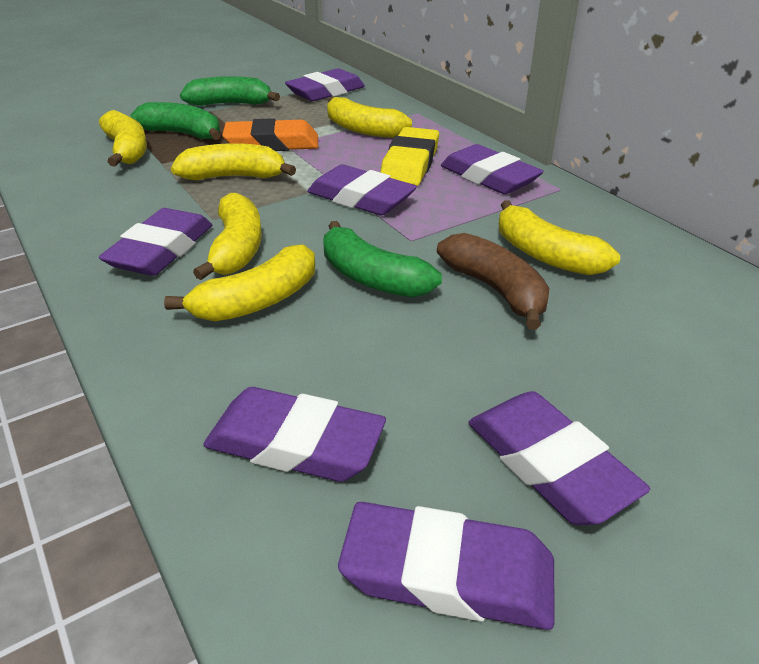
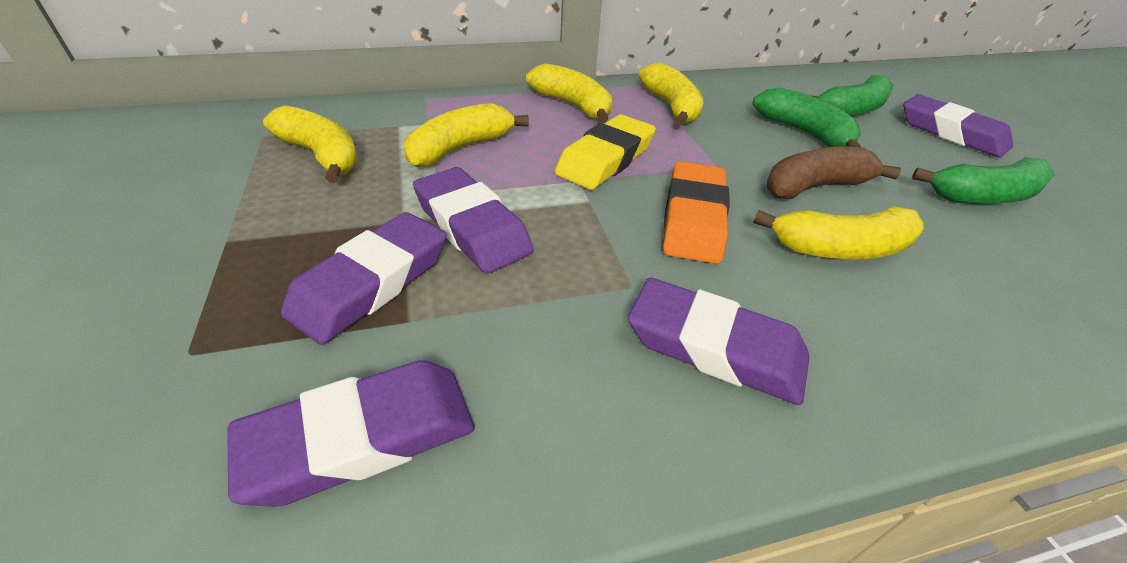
purple eraser: [99,208,212,276] [203,387,386,482] [285,68,365,101] [307,165,417,215] [338,502,554,630] [441,144,543,194] [468,391,650,525] = 7 -> [227,360,475,507] [281,212,446,345] [413,167,534,274] [628,278,810,405] [903,94,1013,158] = 5
yellow banana: [99,110,147,166] [164,244,315,321] [171,143,296,180] [193,193,262,280] [327,97,412,138] [499,200,620,275] = 6 -> [263,105,358,183] [404,103,529,167] [526,63,612,123] [638,63,703,126] [753,206,924,259] = 5

